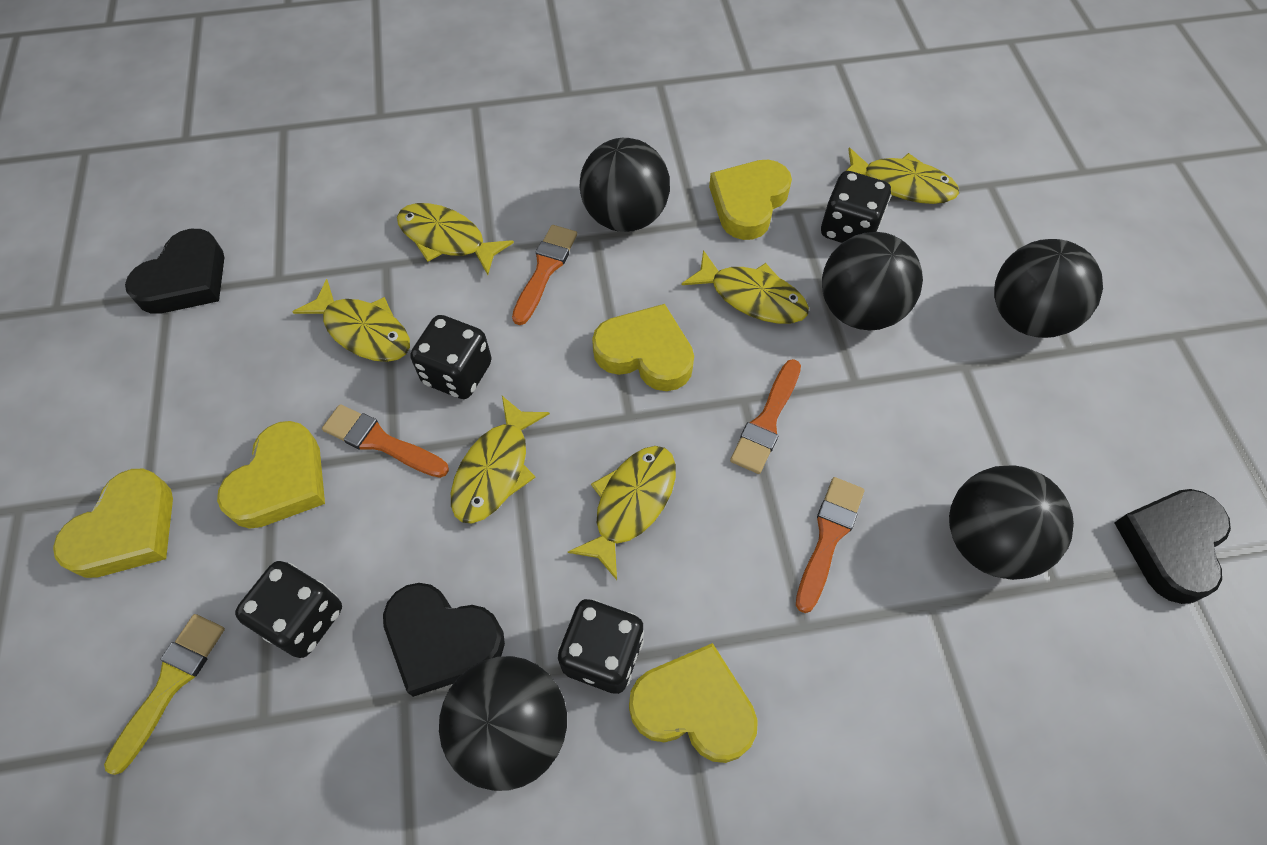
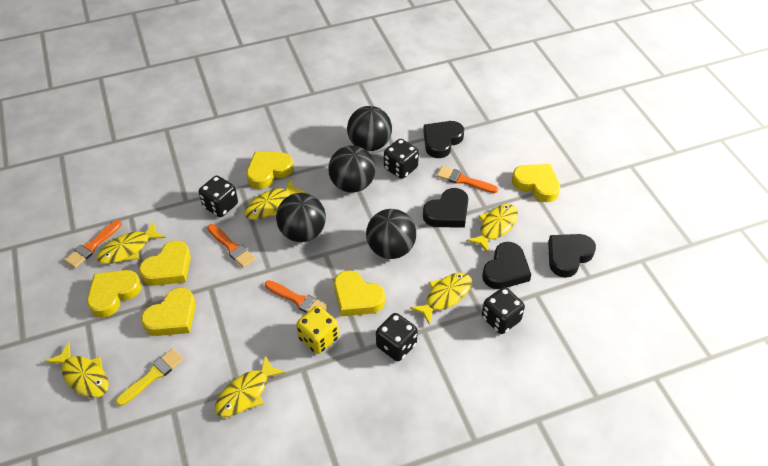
black ball: [439,656,567,791] [579,138,670,232] [822,232,923,330] [949,465,1074,580] [994,239,1103,338] = 5 -> [276,193,326,242] [328,145,375,193] [347,106,392,151] [366,209,416,259] = 4
black heart: [125,229,225,314] [383,583,505,697] [1114,489,1231,604] = 3 -> [423,121,464,158] [423,188,468,228] [482,242,531,289] [548,234,596,278] = 4
yellow dice: none = 0 -> [296,306,339,354] = 1
yellow heart: [53,469,173,578] [217,421,325,529] [592,304,694,391] [629,643,758,763] [709,160,792,240] = 5 -> [87,270,142,318] [139,240,191,286] [141,288,196,336] [246,151,293,189] [334,271,385,316] [512,164,560,202] = 6

